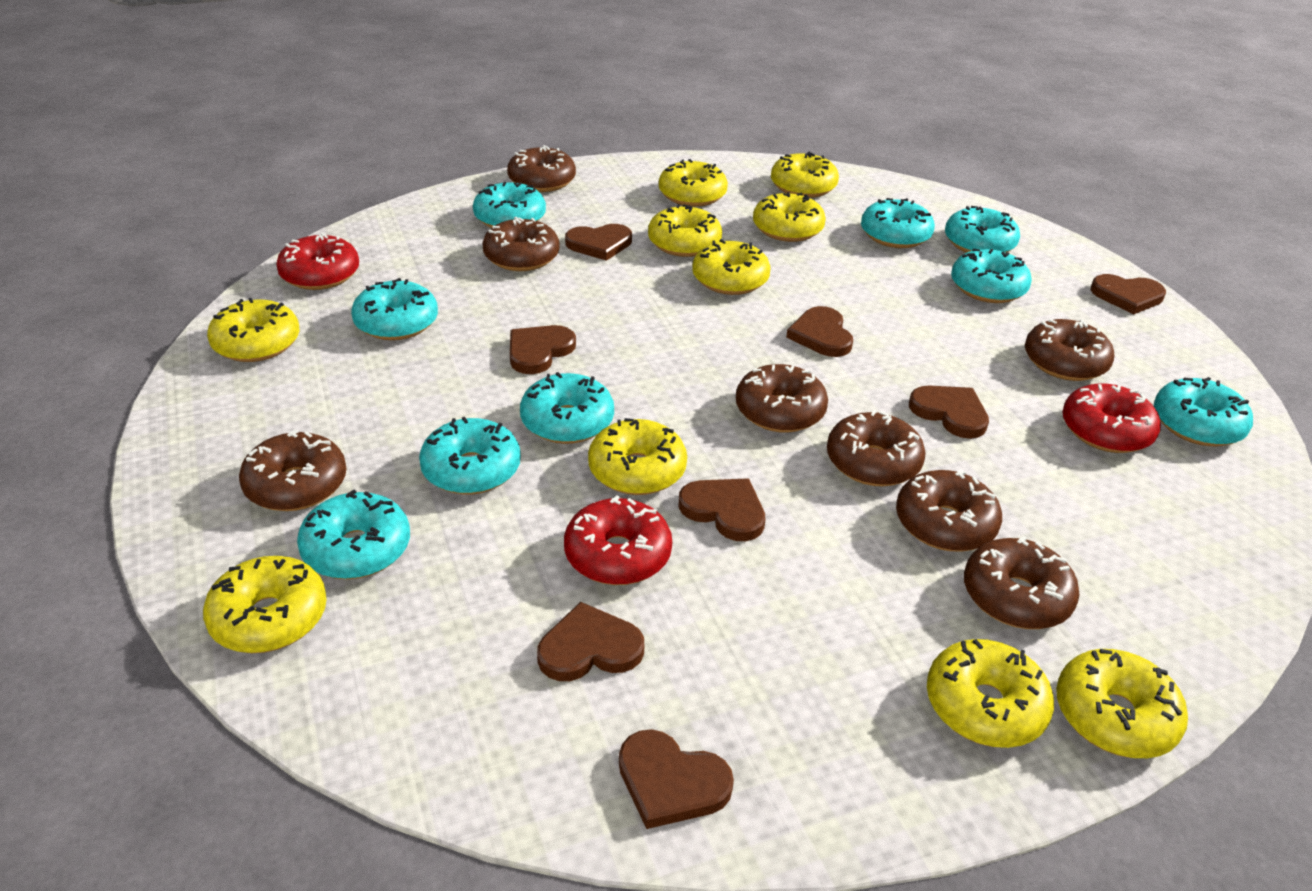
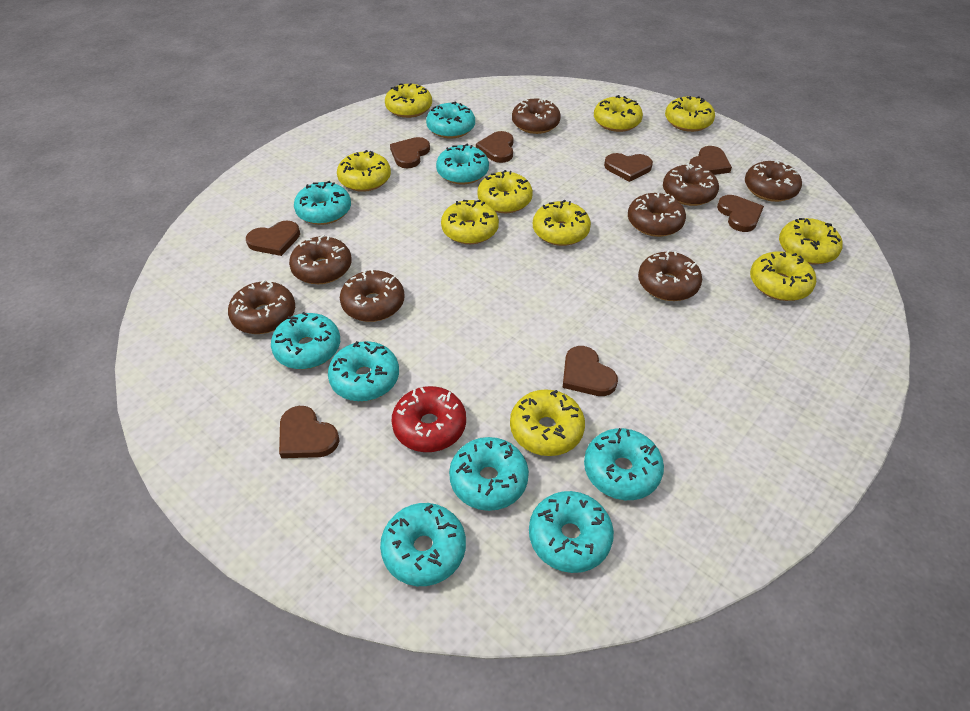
red donut: [276,232,359,290] [564,496,672,585] [1062,383,1161,453] = 3 -> [391,386,466,452] = 1

